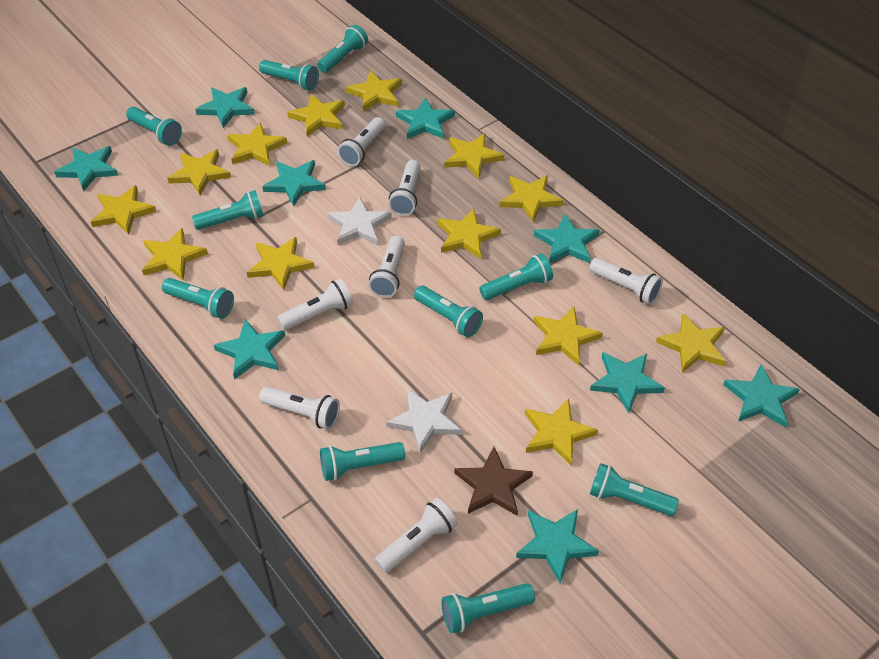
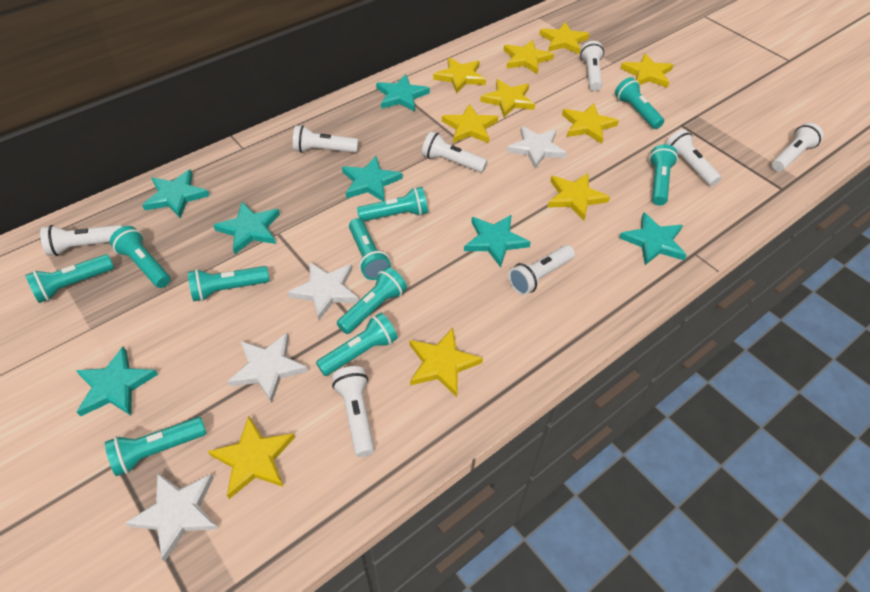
brown star: [454,447,533,516] = 1 -> none = 0
turquoise star: [54,146,118,192] [195,87,255,128] [214,319,285,380] [262,160,326,206] [396,98,455,139] [516,509,599,583] [534,214,599,263] [590,352,665,413] [723,364,800,428] = 9 -> [76,346,158,417] [142,169,210,219] [213,202,280,254] [342,156,403,201] [376,74,430,112] [464,215,531,268] [619,212,687,265] = 7
white flashlight: [259,386,340,429] [278,279,353,330] [338,117,385,166] [369,236,405,298] [375,498,457,573] [388,160,420,216] [589,257,663,304] = 7 -> [40,225,123,256] [293,125,358,153] [332,366,375,457] [422,131,487,173] [508,245,575,295] [580,41,604,91] [666,129,721,186] [772,123,823,172] = 8
white star: [327,197,392,245] [386,388,462,454] = 2 -> [125,472,219,562] [228,333,308,403] [287,262,359,320] [507,126,567,169] = 4
yellow star: [91,185,157,235] [142,228,208,281] [167,149,231,195] [227,122,287,166] [247,237,314,290] [287,94,345,136] [346,71,402,112] [437,208,501,259] [444,133,504,178] [500,175,564,222] [525,399,598,466] [534,307,603,366] [656,313,726,373] = 13 -> [208,416,295,499] [409,328,483,397] [433,57,486,94] [442,104,498,143] [480,79,535,117] [503,40,554,74] [539,22,590,54] [547,173,610,221] [562,103,619,144] [620,53,673,88] = 10

